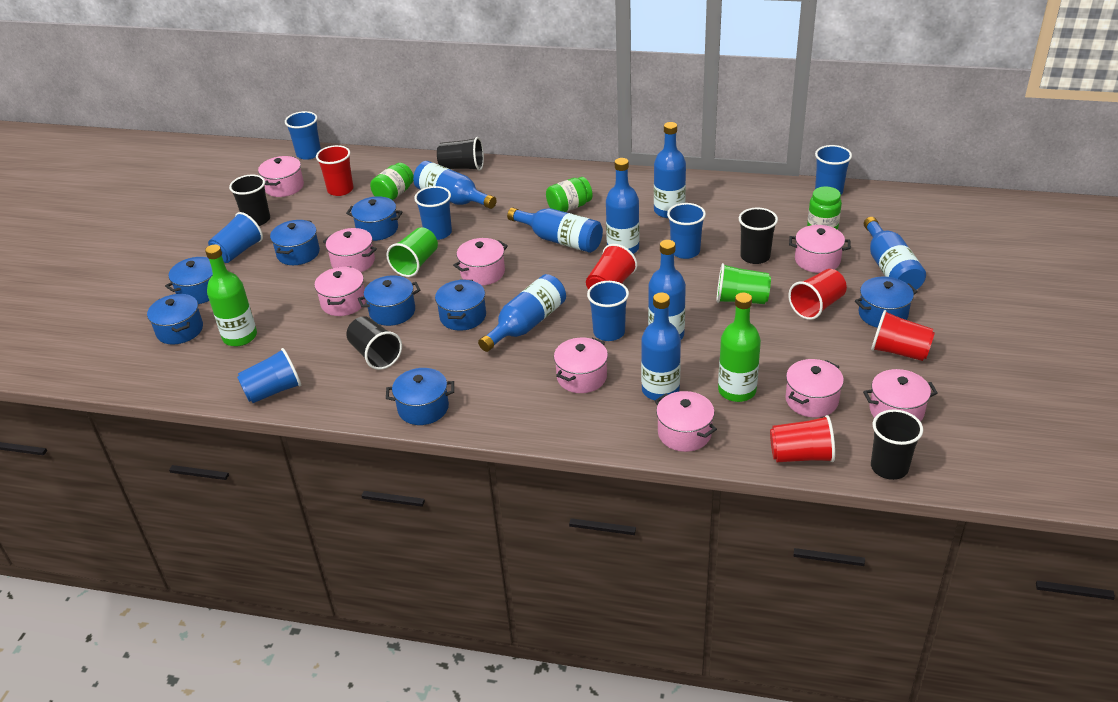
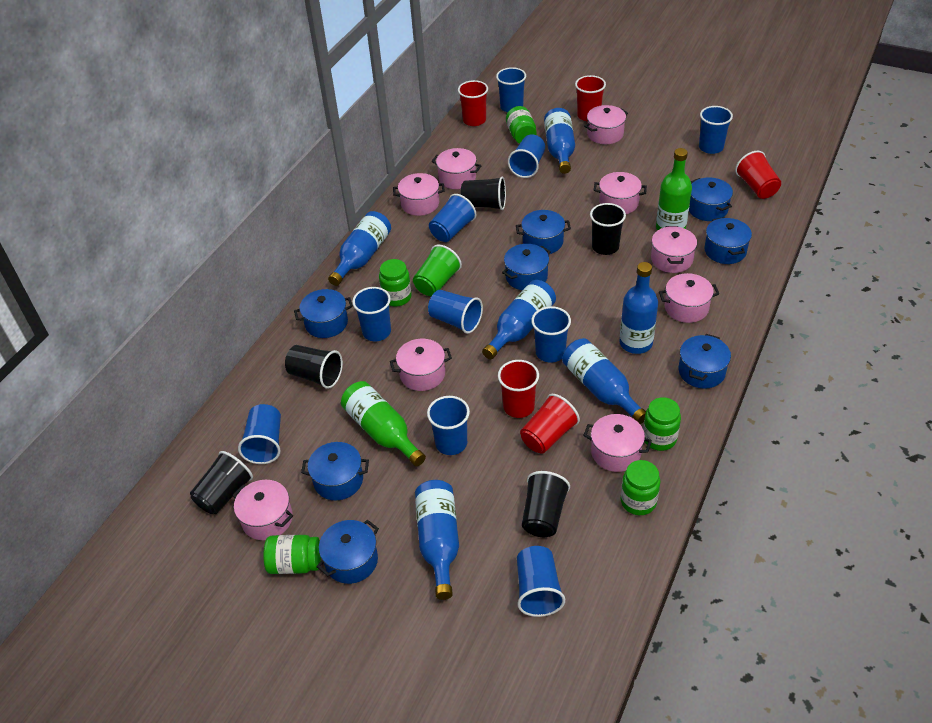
blue bottle: [413,161,497,209] [478,274,566,352] [507,208,603,253] [606,158,639,254] [641,292,681,400] [648,240,686,339] [654,122,686,218] [864,217,926,290] = 8 -> [328,211,391,286] [415,480,459,600] [482,280,556,359] [544,108,575,174] [562,338,646,424] [619,262,658,354] = 6
blue cup: [208,212,263,263] [237,348,301,403] [285,111,321,160] [414,186,452,240] [587,281,629,341] [667,203,706,259] [815,145,852,194] = 7 -> [238,404,281,464] [352,287,391,341] [427,396,470,455] [428,290,483,334] [429,194,477,242] [496,67,526,112] [508,134,545,178] [517,546,565,617] [531,306,571,363] [699,106,733,154] = 10
green cup: [386,227,438,277] [717,263,771,304] = 2 -> [413,245,462,296] = 1
green jar: [370,163,414,200] [546,177,593,212] [807,187,842,230] = 3 -> [263,535,321,574] [379,259,412,306] [506,106,537,144] [621,460,660,515] [643,397,681,451] = 5

